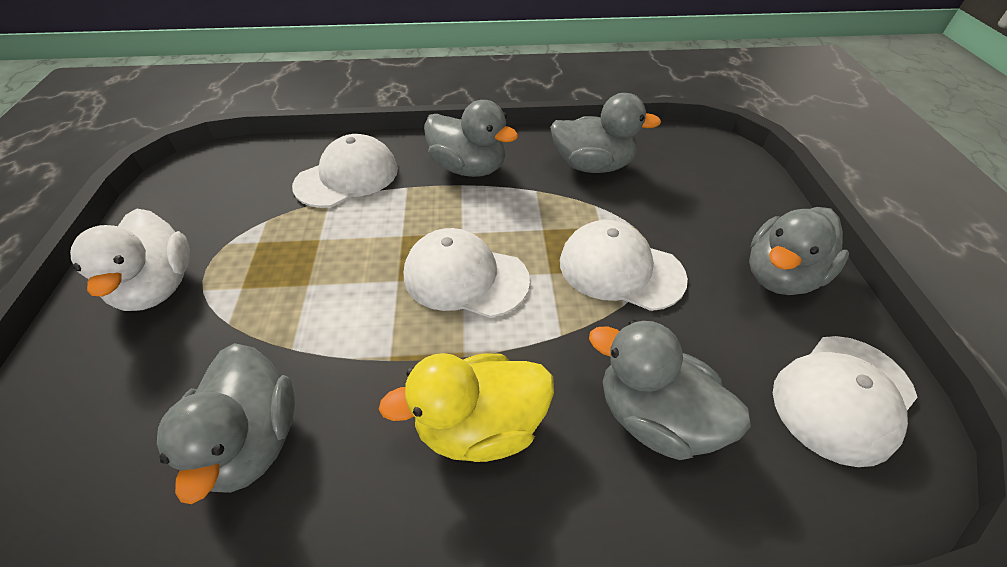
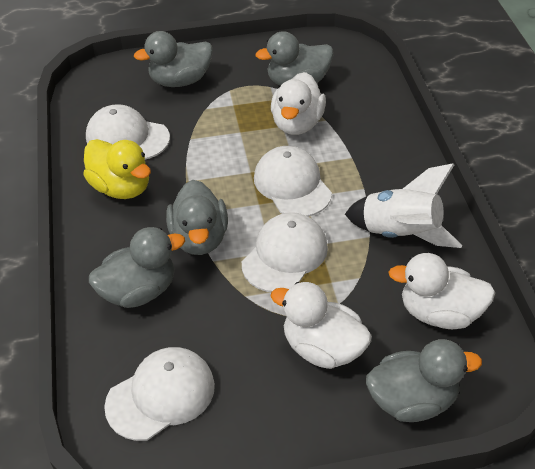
white duck: [70,209,190,311] = 1 -> [271,72,326,135] [271,282,372,369] [388,253,495,329] = 3
white rocket: none = 0 -> [345,164,462,248] = 1

